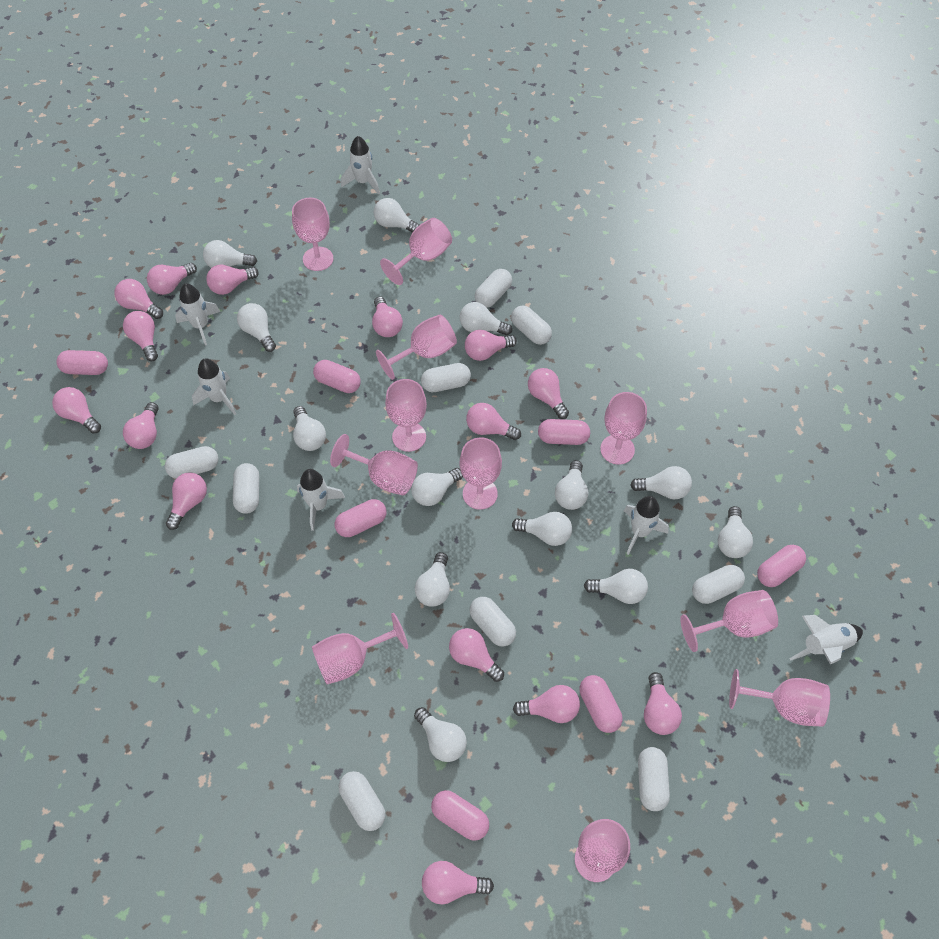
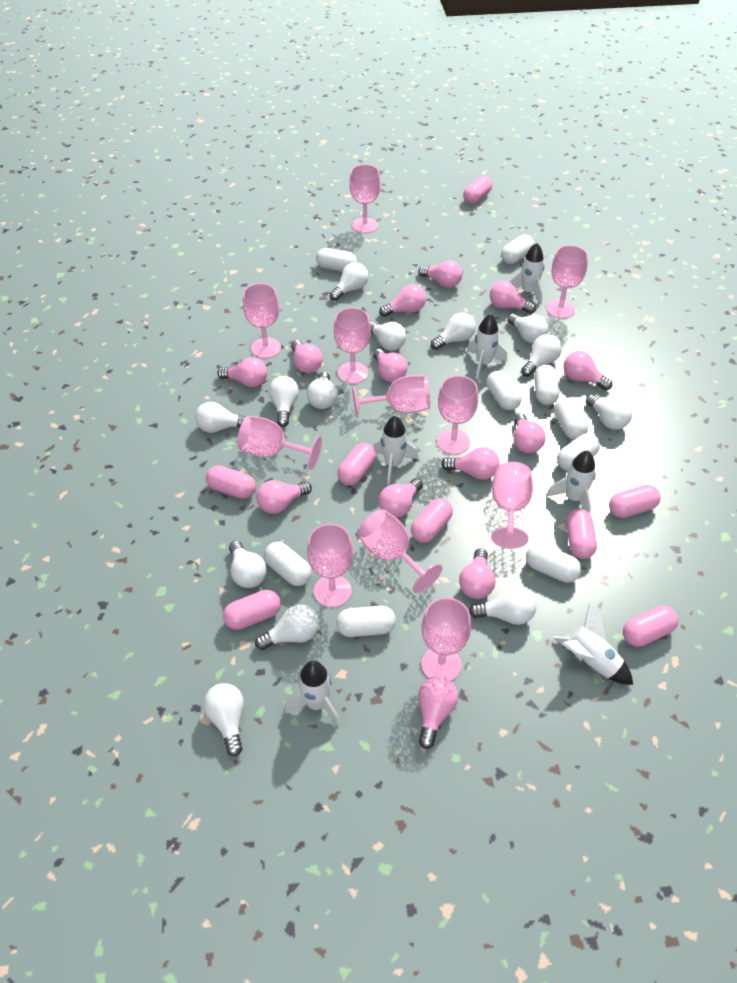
pink capsule: [56,350,108,375] [313,360,361,393] [335,499,386,537] [431,790,489,841] [538,419,590,445] [579,675,622,733] [757,545,806,587] = 7 -> [206,466,256,499] [223,590,281,630] [337,443,376,486] [411,498,453,543] [463,176,492,204] [566,509,597,559] [609,485,661,518] [623,606,678,647] = 8
pink light bulb: [52,387,101,434] [115,279,163,319] [123,311,158,361] [123,402,159,449] [147,263,197,295] [166,472,207,530] [206,265,259,295] [372,297,403,337] [422,861,494,904] [449,628,504,682] [465,330,517,361] [466,403,521,440] [513,685,580,723] [528,368,569,419] [644,672,682,735] = 15 -> [217,357,267,387] [256,480,312,514] [291,340,323,373] [373,349,408,382] [379,284,426,317] [379,478,423,518] [418,260,463,288] [418,676,458,749] [441,447,500,480] [459,548,496,599] [490,281,536,314] [514,413,546,453] [564,351,612,390] = 13

